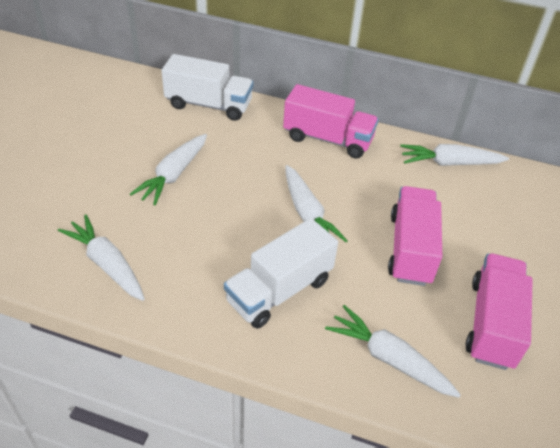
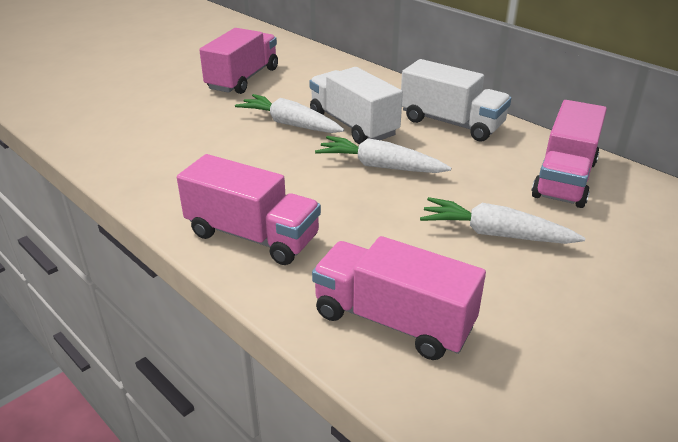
pink truck: [283,84,379,159] [388,186,442,286] [466,253,533,370] = 3 -> [177,154,321,265] [199,28,278,94] [312,236,486,360] [532,100,607,208] = 4
white carrot: [58,214,145,301] [130,134,207,205] [285,165,348,242] [325,305,461,398] [400,144,509,166] = 5 -> [235,94,344,133] [315,136,451,173] [420,197,585,244] = 3

